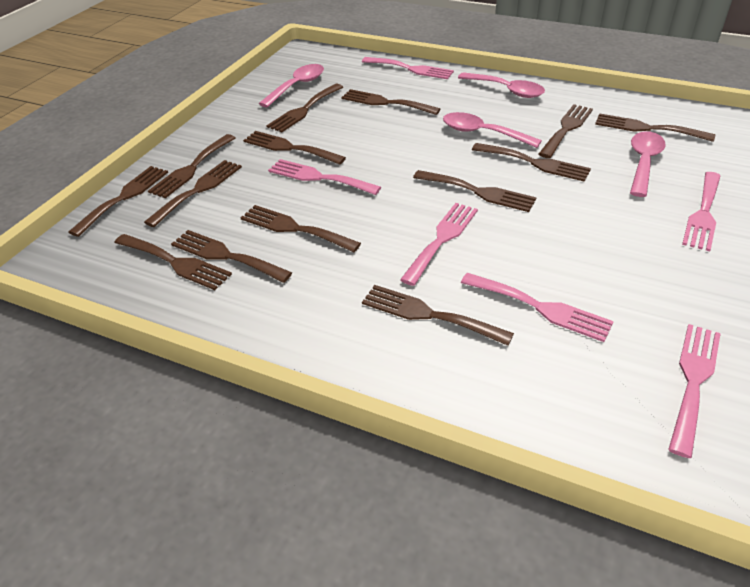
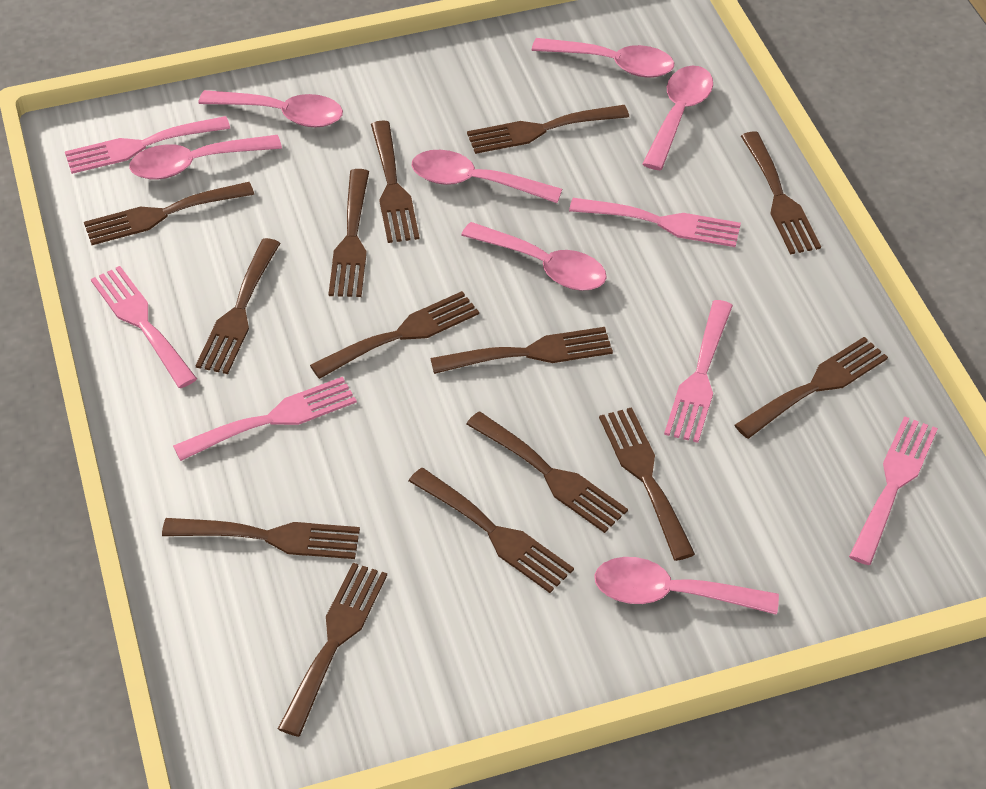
pink spoon: [259,64,324,108] [443,112,542,148] [458,72,545,98] [630,131,666,197] = 4 -> [129,135,282,180] [199,90,343,127] [411,150,562,203] [461,222,607,291] [532,38,674,78] [594,557,779,615] [642,65,713,170] = 7

